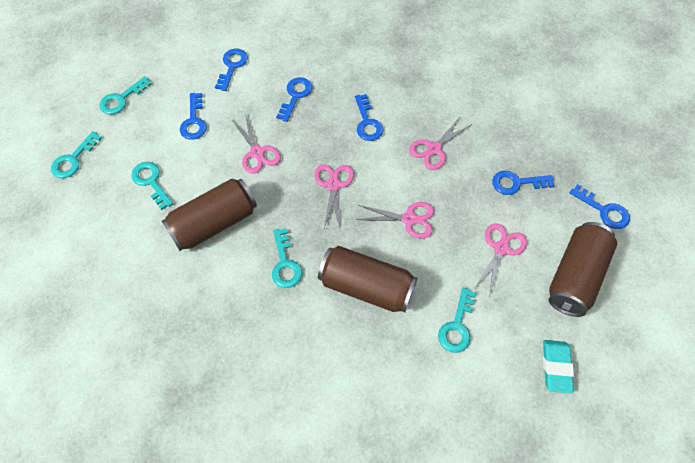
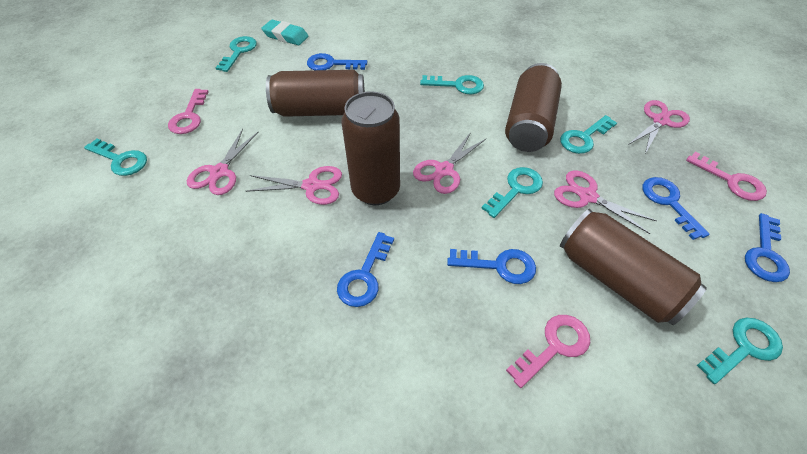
blue key: [180,93,207,140] [215,49,248,91] [276,77,312,122] [355,94,383,141] [492,171,554,195] [570,184,630,229] = 6 -> [307,53,367,70] [337,232,394,307] [447,249,536,284] [643,177,710,240] [745,213,790,282] = 5
brown can: [162,178,257,251] [318,246,417,312] [549,222,617,317] = 3 -> [266,70,365,117] [341,91,400,205] [505,63,562,152] [560,209,707,325] = 4
pink key: none = 0 -> [168,89,209,134] [506,315,590,388] [686,152,767,201] = 3
turquoise key: [51,131,102,178] [99,76,152,115] [131,162,173,210] [272,228,302,288] [438,288,476,353] = 5 -> [84,139,147,176] [216,36,257,72] [420,75,484,94] [481,167,543,218] [560,115,617,154] [697,318,783,384] = 6

